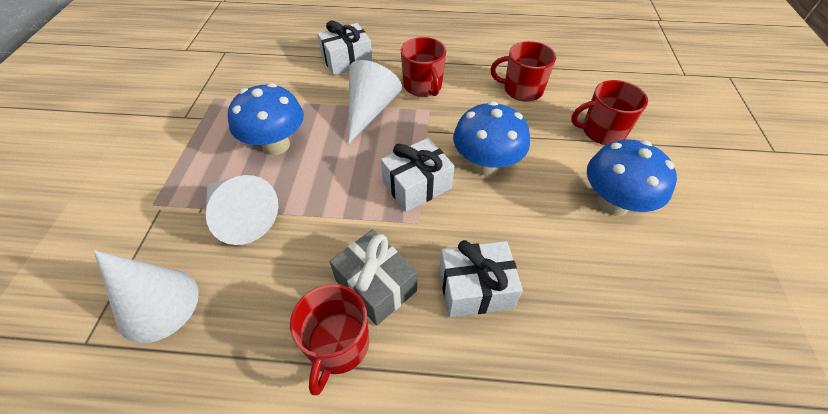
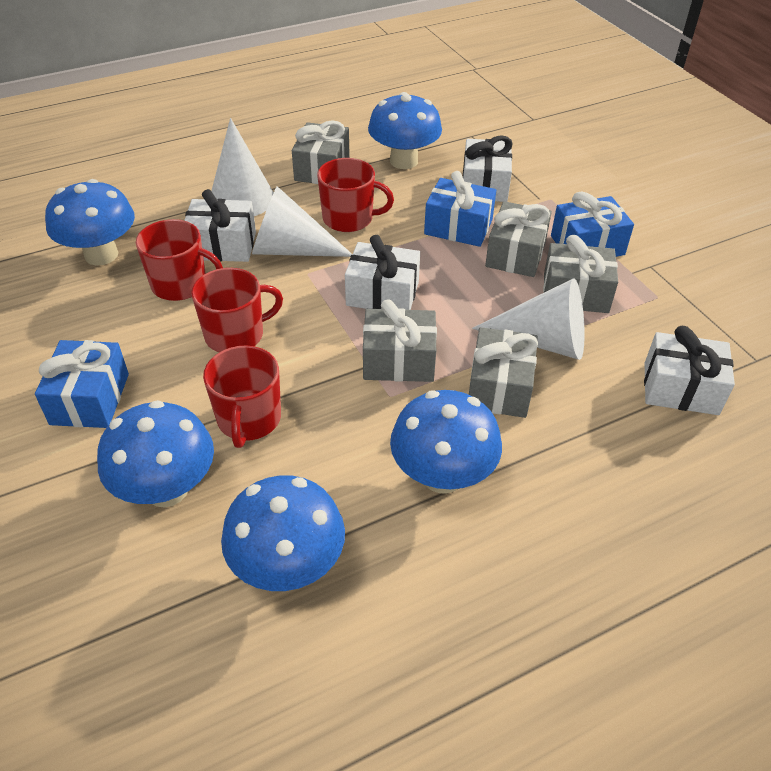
blue gift: none = 0 -> [35,340,129,428] [424,171,496,247] [551,191,634,257] = 3
blue mushroom: [228,83,304,155] [453,101,530,176] [587,139,677,216] = 3 -> [45,179,135,266] [97,400,214,508] [221,475,345,591] [368,92,442,169] [390,390,502,493] = 5
grey gift: [330,229,417,326] = 1 -> [292,120,350,184] [363,300,437,382] [469,327,538,418] [485,201,552,277] [543,235,618,313] = 5
white gift: [317,21,373,75] [381,138,454,212] [439,240,523,317] = 3 -> [184,189,256,262] [345,235,420,310] [463,135,513,202] [644,326,735,415] = 4

